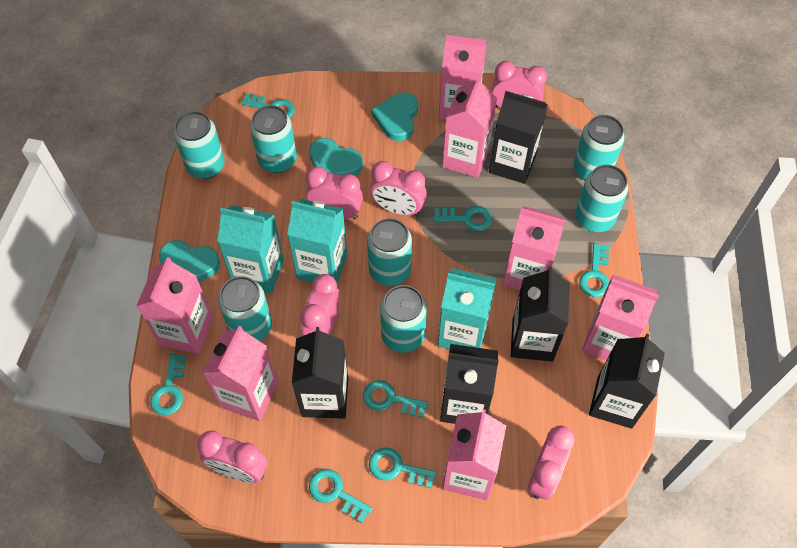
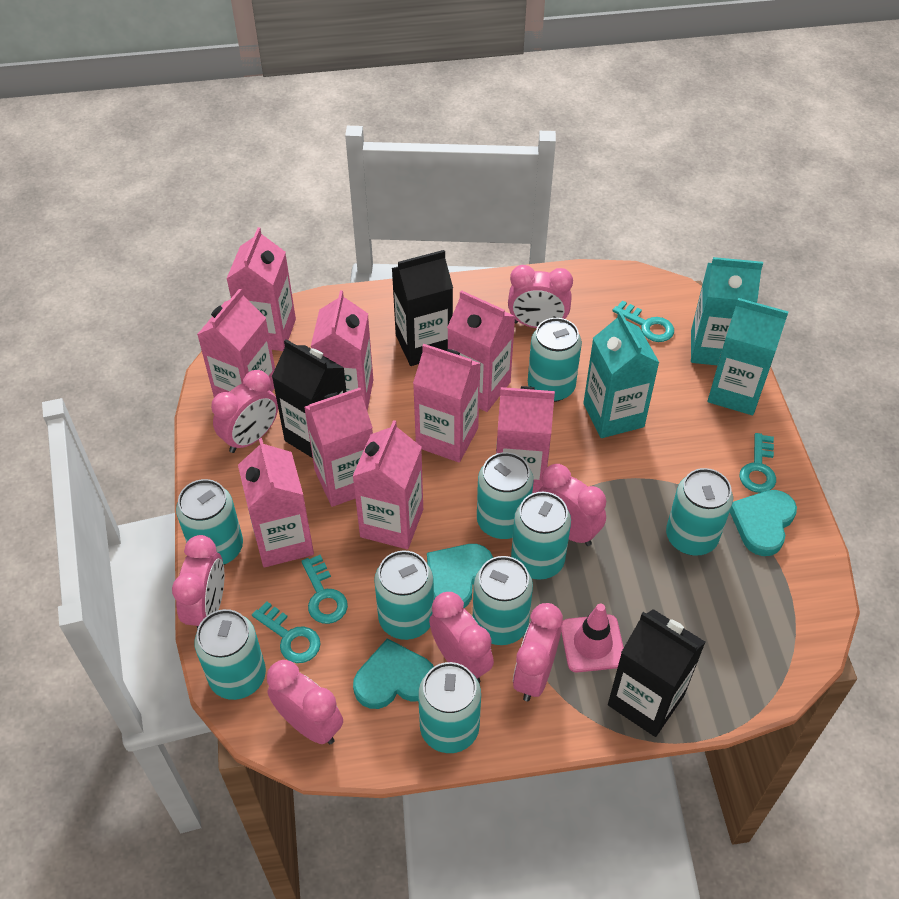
black carton: [292,327,348,419] [440,344,499,424] [489,91,548,184] [511,266,569,362] [589,334,665,429] = 5 -> [272,339,347,458] [392,250,453,366] [608,609,706,737] = 3
pink carton: [136,257,213,354] [202,326,278,421] [439,35,487,120] [442,76,497,178] [443,409,506,500] [503,206,566,290] [582,275,659,360] = 7 -> [197,288,275,397] [227,227,296,351] [238,438,314,567] [304,388,373,507] [311,290,373,411] [352,420,423,549] [413,344,481,463] [447,290,515,412] [496,386,555,493] = 9
pink clock: [197,430,267,483] [300,274,340,336] [306,166,363,220] [370,161,427,216] [491,61,547,108] [528,426,575,500] = 6 -> [172,535,225,629] [211,370,278,453] [267,660,343,744] [429,592,494,683] [508,265,573,328] [513,603,563,702] [538,464,606,546] = 7
pink traffic cone: none = 0 -> [561,603,624,673] = 1
turquoise can: [174,111,225,179] [218,276,272,341] [250,105,297,173] [367,218,412,286] [380,285,427,353] [574,115,625,180] [575,165,628,232] = 7 -> [176,479,243,565] [194,609,266,700] [374,550,434,640] [418,662,481,753] [473,556,533,645] [477,452,534,539] [511,492,571,580] [528,318,582,402] [666,468,733,556] = 9
turquoise key: [150,354,187,416] [241,93,295,118] [309,469,373,523] [363,380,428,418] [369,447,437,488] [433,206,492,231] [579,243,609,297] = 7 -> [252,601,321,663] [301,555,348,624] [612,300,674,342] [740,433,776,493] = 4

